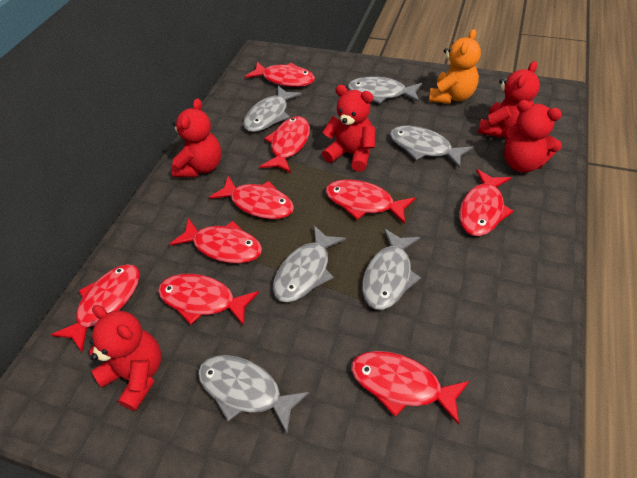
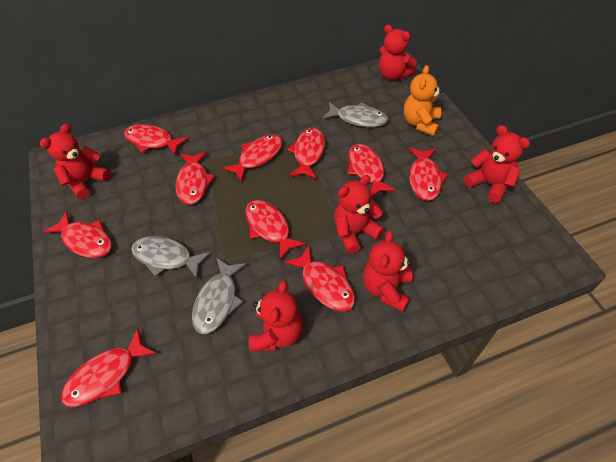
grey fish: [198,355,309,433] [243,86,302,132] [273,225,346,302] [348,76,422,104] [362,229,421,310] [390,126,473,168] = 6 -> [131,236,211,278] [192,258,247,334] [322,102,388,127] = 3
red fish: [51,264,140,352] [158,274,259,326] [170,218,262,264] [209,176,294,219] [245,62,315,87] [260,116,310,173] [325,179,415,224] [351,351,469,425] [459,169,514,236] = 9 -> [43,211,112,258] [61,329,157,407] [124,124,189,156] [175,151,215,205] [222,135,283,182] [245,200,306,260] [284,246,355,311] [287,128,325,179] [347,144,396,197] [409,148,448,201] = 10
red teddy bear: [90,305,161,411] [171,98,221,177] [322,85,375,172] [478,61,540,138] [502,100,562,173] = 5 -> [40,124,111,199] [249,280,303,351] [334,175,384,254] [363,230,412,312] [379,25,417,80] [464,125,530,203] = 6

